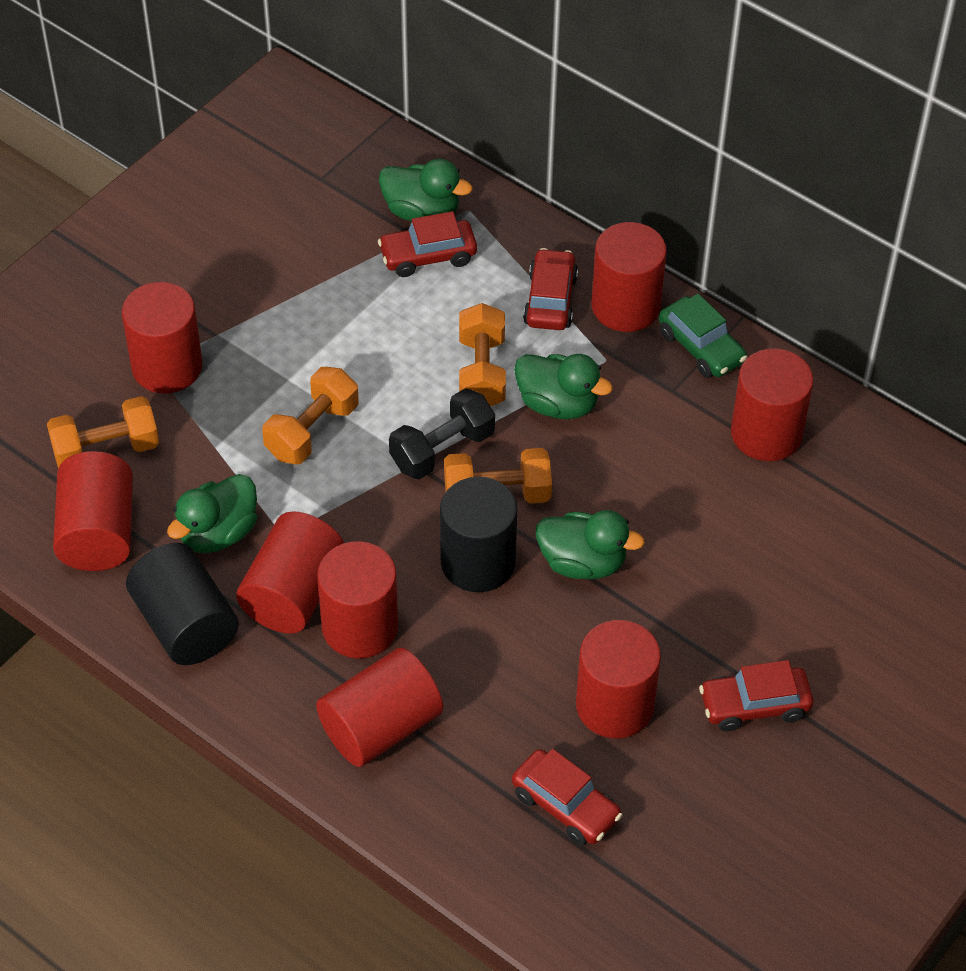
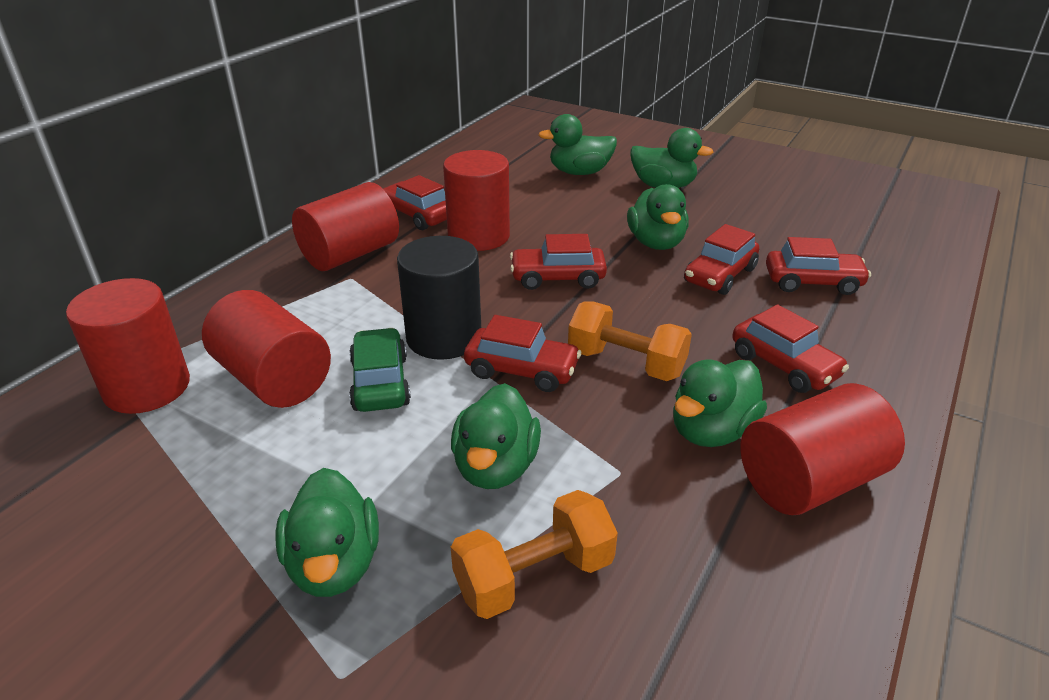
black cylinder: [126,543,239,665] [440,477,518,592] = 2 -> [397,236,481,360] = 1
black dumbbell: [389,388,495,480] = 1 -> none = 0
green duck: [167,474,257,553] [379,159,472,221] [514,354,613,419] [536,510,645,579] = 4 -> [275,468,379,597] [451,383,541,489] [538,114,617,175] [627,184,689,250] [630,128,714,188] [673,360,767,447] = 6
orange dumbbell: [47,396,159,468] [262,367,359,464] [444,448,552,504] [459,303,506,406] = 4 -> [451,490,618,619] [568,302,692,381] = 2
red car: [378,211,477,277] [512,749,622,845] [523,248,578,330] [699,660,813,732] = 4 -> [383,175,447,230] [464,315,581,392] [510,234,607,290] [684,224,760,295] [732,304,849,393] [766,237,871,295] = 6
red cylinder: [53,451,133,571] [122,282,202,394] [236,512,344,634] [316,648,443,767] [317,541,398,658] [576,620,661,738] [591,222,667,332] [731,349,813,461] = 8 -> [66,278,190,414] [202,290,331,408] [292,182,399,271] [443,150,510,251] [740,383,905,515] = 5

